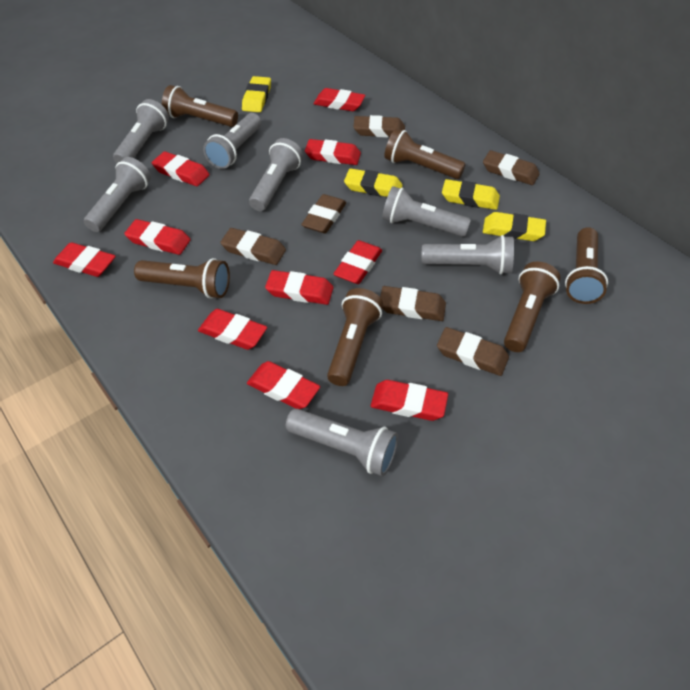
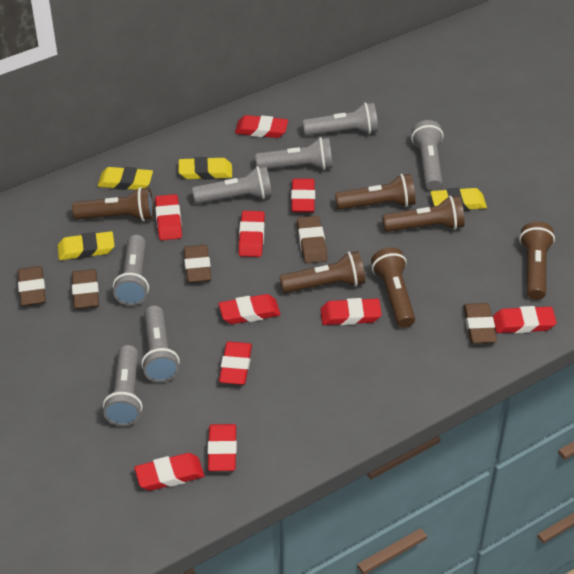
brown eraser: [220,228,286,265] [301,194,346,233] [353,115,405,138] [380,286,446,321] [437,327,509,376] [483,150,540,185] = 6 -> [18,266,46,306] [72,269,99,309] [184,245,212,283] [297,216,327,263] [463,303,497,344] = 5

